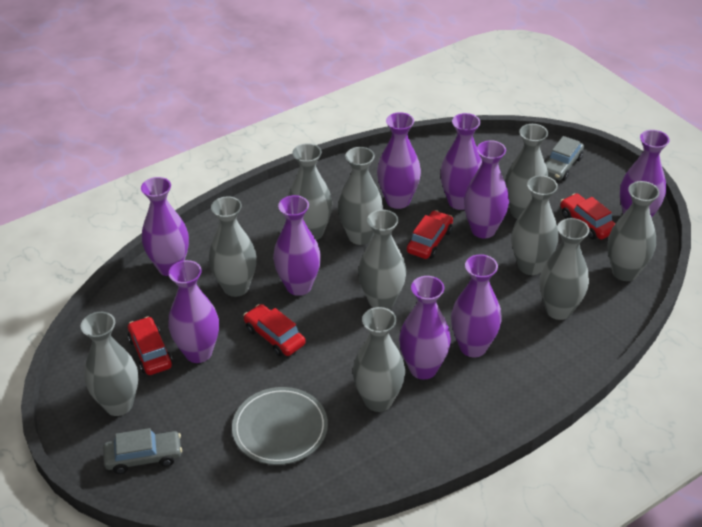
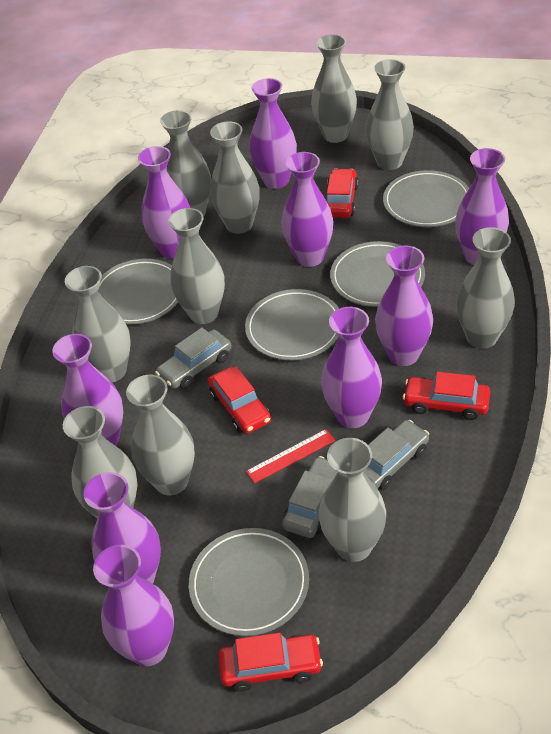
grey car: [103,428,182,474] [545,136,584,180] = 2 -> [155,328,232,389] [282,456,337,538] [364,420,429,490] = 3
grey plate: [232,387,328,465] = 1 -> [98,259,178,324] [189,528,309,636] [245,289,339,360] [330,241,425,307] [383,170,469,227] = 5
red ruler: none = 0 -> [246,429,335,483] = 1

